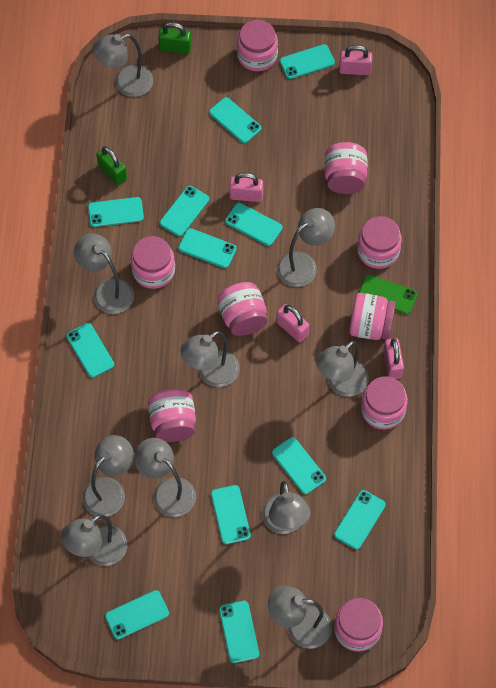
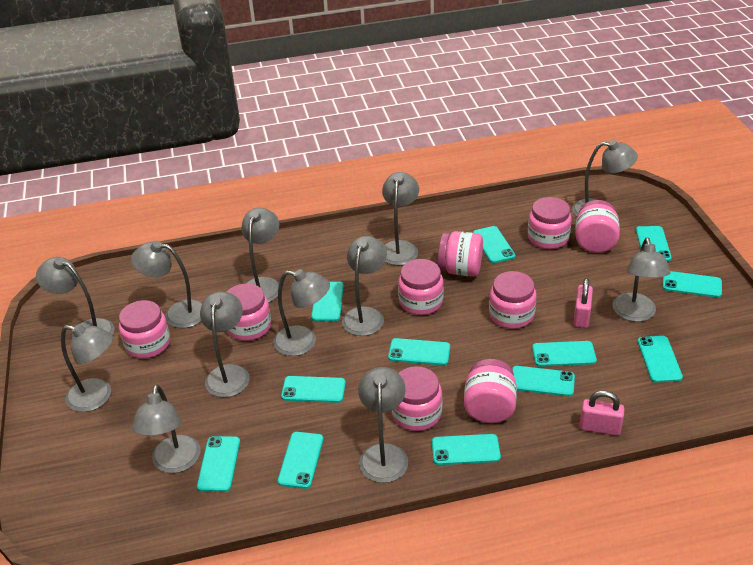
green padlock: [96,146,127,185] [158,22,191,54] = 2 -> none = 0
green phone: [359,275,417,315] = 1 -> none = 0
grey lamp: [61,515,128,566] [74,233,134,314] [83,435,134,517] [93,34,153,97] [134,438,196,517] [180,331,240,387] [262,481,310,534] [268,586,332,649] [277,208,335,287] [316,341,369,397] = 10 -> [36,257,114,339] [61,324,113,412] [131,241,203,328] [132,385,200,473] [200,291,250,398] [241,208,279,302] [273,269,330,356] [342,236,387,336] [358,367,408,483] [382,172,419,265] [572,140,638,216] [613,238,671,322] = 12
pink padlock: [229,173,263,202] [277,304,309,342] [339,45,372,75] [383,338,404,379] = 4 -> [574,278,593,328] [580,391,625,436] = 2

